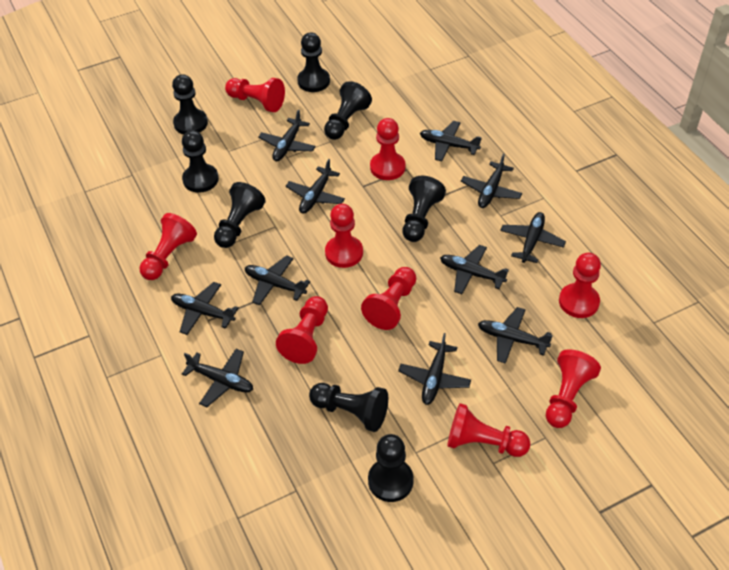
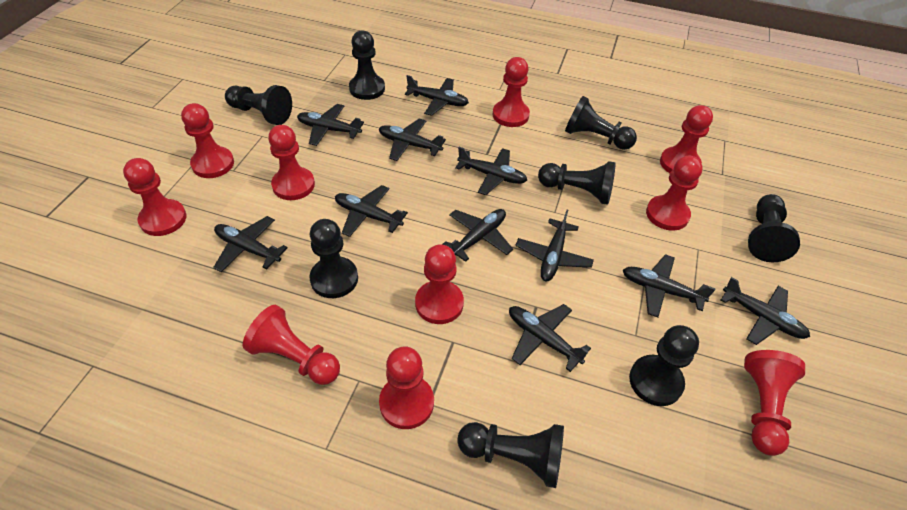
red pawn: [139,213,197,280] [225,78,285,112] [276,296,328,364] [325,204,363,268] [361,267,416,330] [370,118,406,180] [447,403,530,457] [546,349,601,428] [559,253,601,318] = 9 -> [123,158,186,236] [181,103,234,178] [243,305,340,385] [268,125,315,200] [379,346,434,429] [415,244,464,324] [493,57,530,127] [646,156,703,231] [660,105,713,173] [744,350,805,456] = 10

